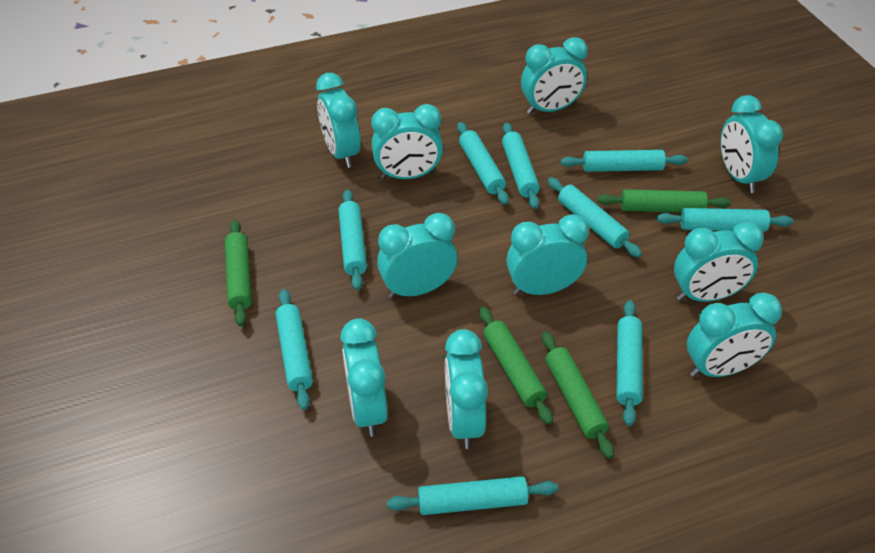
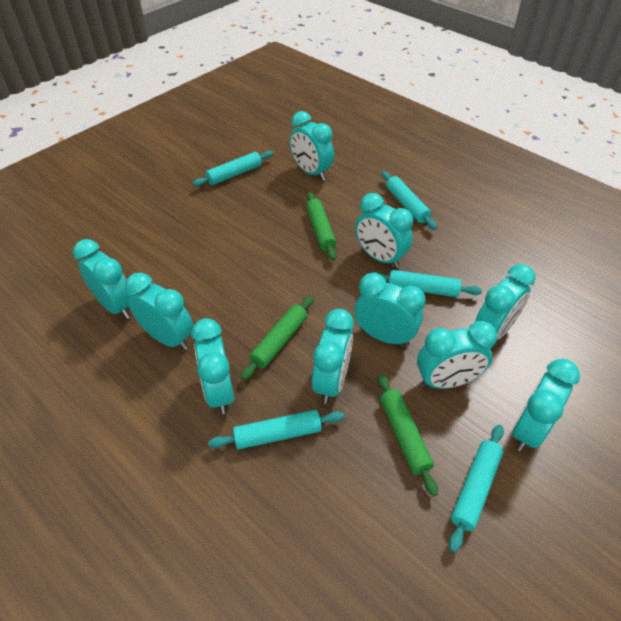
green rolling pin: [225,220,252,326] [479,307,553,425] [542,331,614,459] [597,189,731,212] = 4 -> [241,296,314,380] [306,192,336,261] [378,374,438,496] = 3
turquoise rolling pin: [276,289,313,410] [338,190,367,290] [387,476,559,515] [457,122,509,205] [502,122,540,209] [548,177,642,257] [561,150,688,172] [616,300,643,426] [657,208,793,232] = 9 -> [192,151,273,187] [208,410,344,450] [372,270,482,297] [382,171,437,230] [449,425,504,552] = 5

